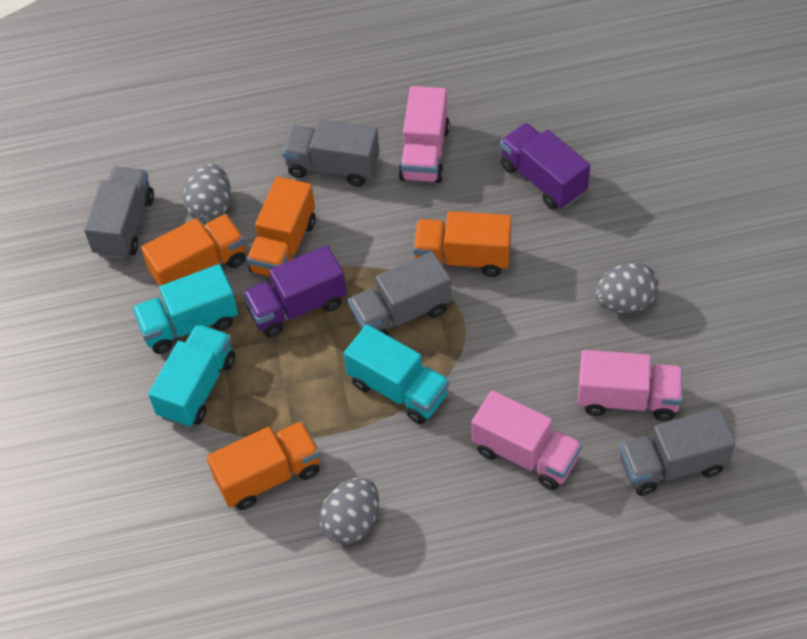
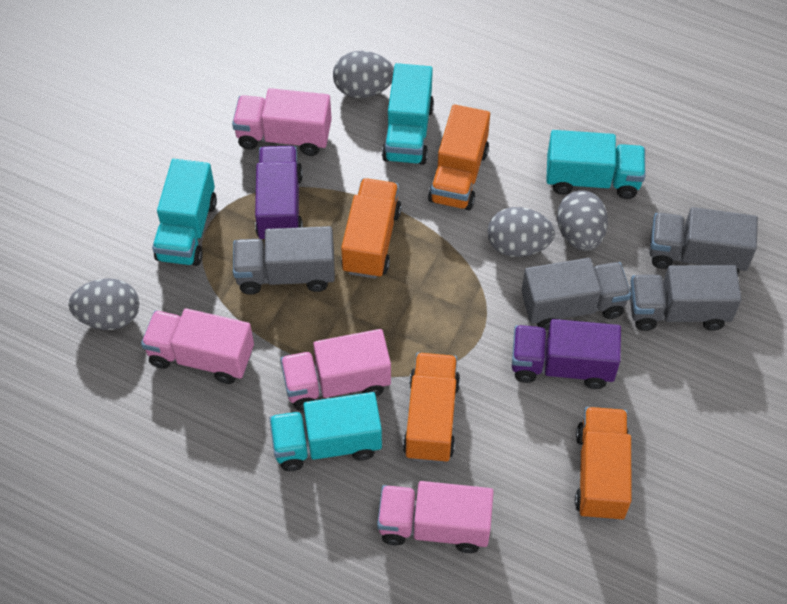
grey egg: [183,163,231,222] [319,477,379,544] [595,262,659,313] = 3 -> [68,279,139,330] [333,51,394,98] [488,207,555,257] [557,190,608,251] = 4
pink truck: [399,86,450,183] [472,390,582,490] [578,350,683,421] = 3 -> [141,308,254,384] [232,88,332,156] [280,329,391,411] [377,481,494,553] = 4
turquoise truck: [132,264,238,354] [148,324,235,427] [344,325,450,424] = 3 -> [152,159,217,266] [269,392,382,471] [382,63,434,165] [546,130,645,199] = 4

